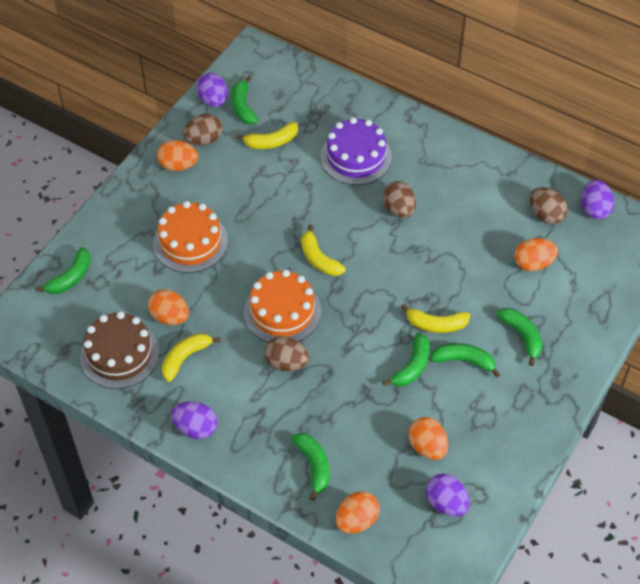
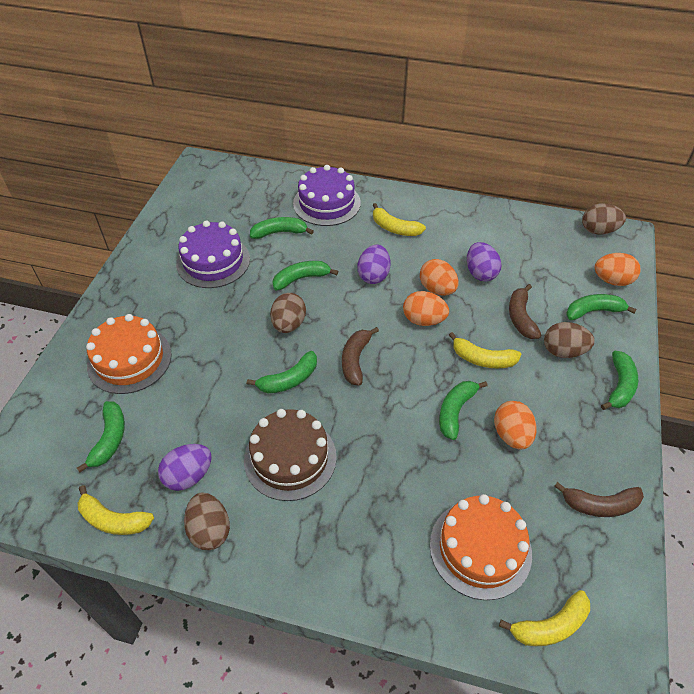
brown banana: none = 0 -> [342,327,379,386] [509,284,542,339] [554,482,644,517] = 3
green banana: [35,247,91,294] [231,76,258,124] [291,433,329,501] [383,333,430,387] [430,343,500,378] [497,308,542,366] = 6 -> [77,401,125,472] [247,351,317,393] [250,217,314,239] [272,261,338,290] [439,381,487,440] [566,294,637,320] [601,351,638,410] = 7
orange egg: [148,289,189,325] [157,140,198,171] [336,491,380,534] [409,417,448,460] [514,238,558,271] = 5 -> [403,291,449,326] [420,259,459,295] [494,401,537,450] [595,253,640,286] = 4
purple cake: [321,117,392,185] = 1 -> [176,221,250,288] [293,165,361,226] = 2
purple egg: [171,402,217,439] [197,73,228,107] [426,474,470,516] [582,179,615,219] = 4 -> [158,444,211,491] [358,244,390,284] [467,242,501,282] = 3

